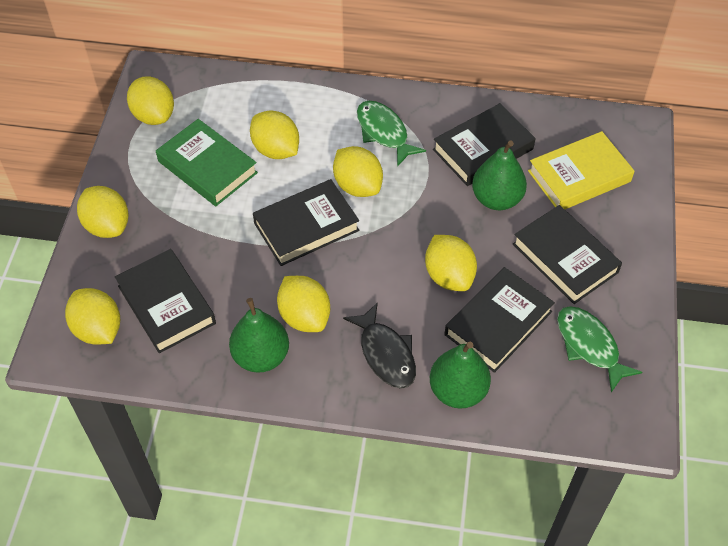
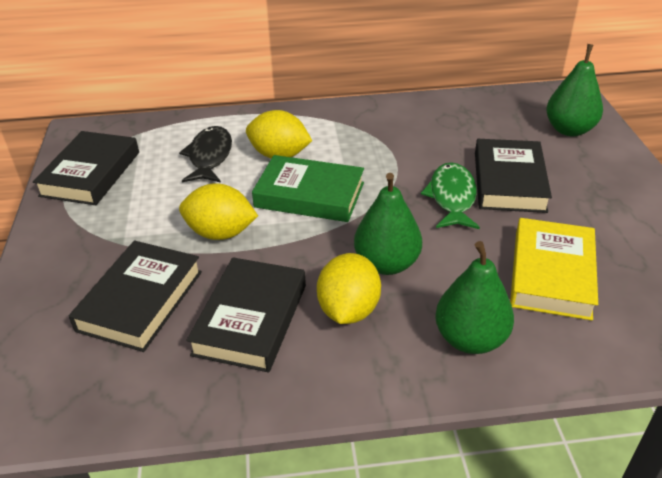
black book: [115,249,216,353] [253,179,359,266] [433,103,536,186] [445,267,555,373] [513,205,622,304] = 5 -> [33,131,139,205] [69,241,202,352] [186,257,306,373] [475,139,552,213] = 4
green fish: [357,101,426,167] [557,306,642,393] = 2 -> [421,162,480,229] = 1
yellow lemon: [65,288,120,345] [77,186,128,238] [127,76,174,125] [250,110,299,159] [277,276,330,332] [333,146,383,197] [425,235,477,291] = 7 -> [179,183,258,240] [246,110,312,159] [317,253,381,324] = 3

